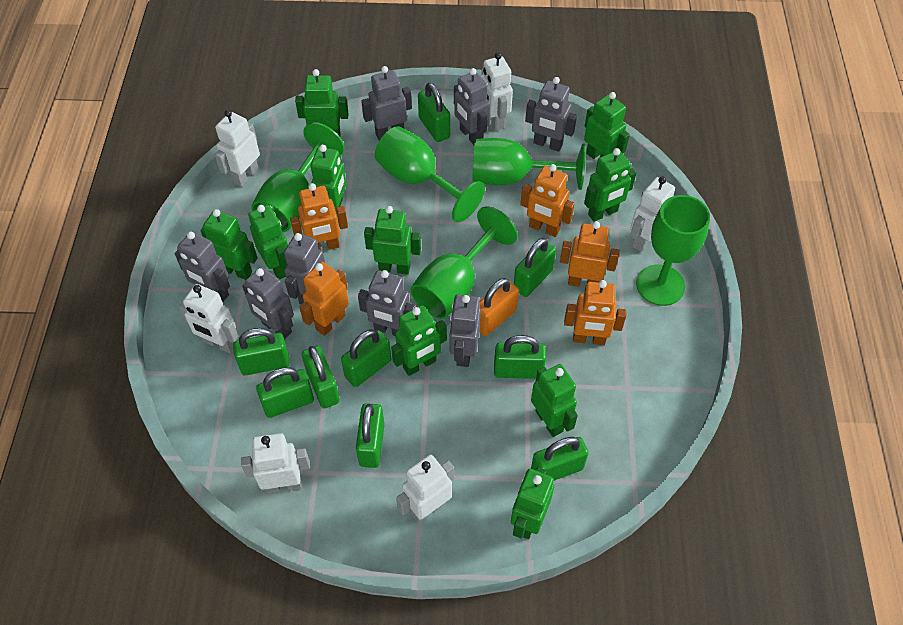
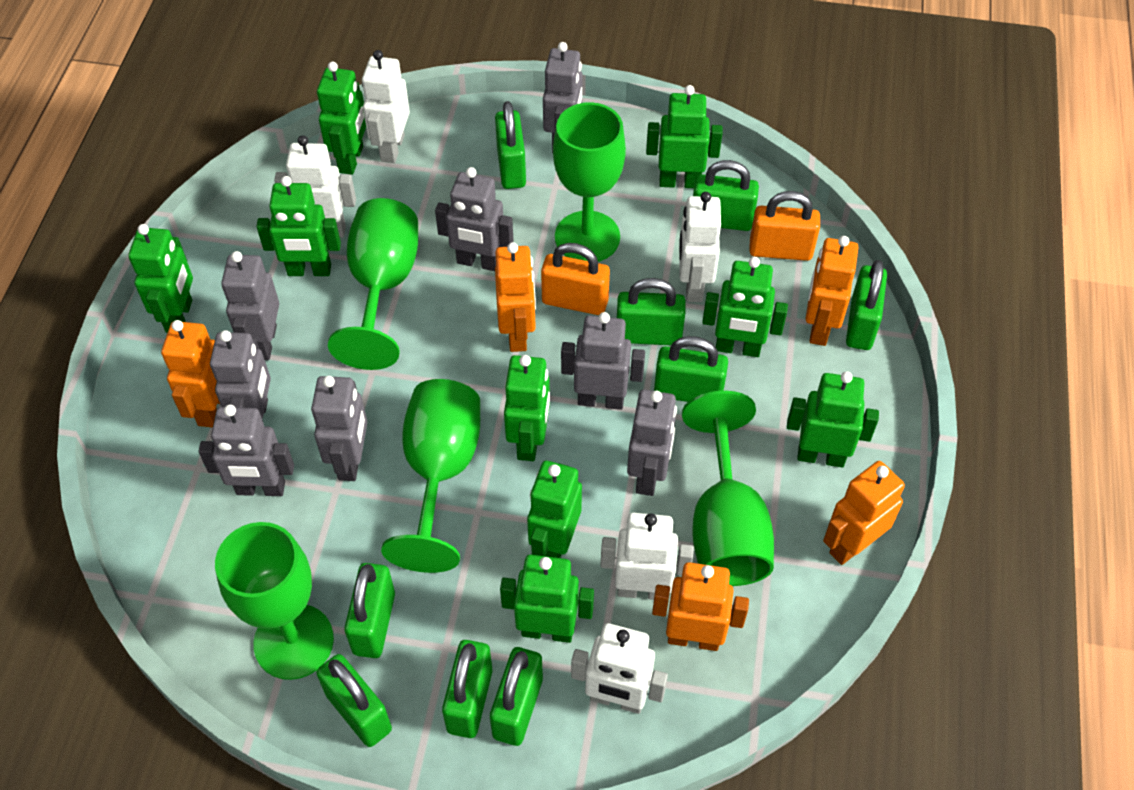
green robot: [201,209,258,280] [248,205,288,280] [295,69,349,136] [311,145,346,214] [364,206,421,274] [391,305,447,376] [511,467,554,539] [531,364,578,437] [584,92,630,159] [584,148,636,222] = 10 -> [128,224,193,333] [256,176,341,276] [317,62,366,175] [500,555,594,643] [504,355,550,461] [527,461,582,558] [646,85,723,188] [702,257,788,357] [787,371,879,467] = 9
orange padlock: [479,278,519,336] = 1 -> [541,243,610,315] [749,191,820,261] = 2
white robot: [179,284,238,353] [215,110,260,187] [241,433,310,493] [396,455,454,523] [480,52,513,131] [630,176,675,252] = 6 -> [274,135,356,238] [362,50,410,163] [571,623,668,714] [600,513,694,600] [679,192,721,302] = 5

